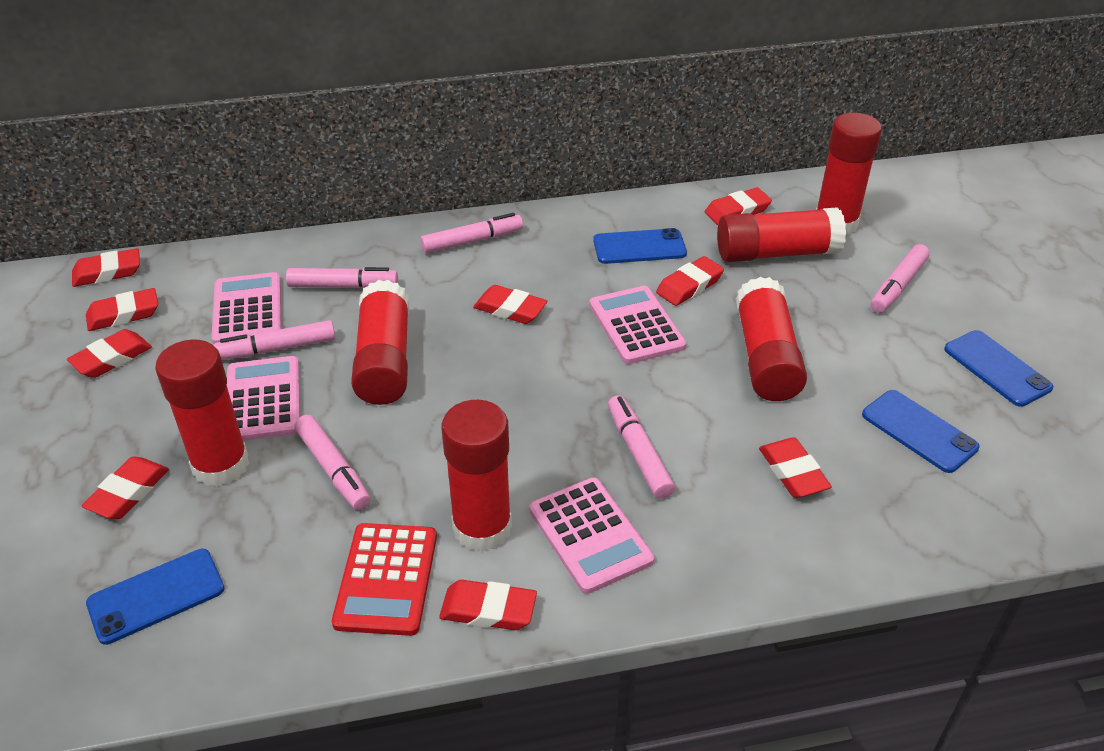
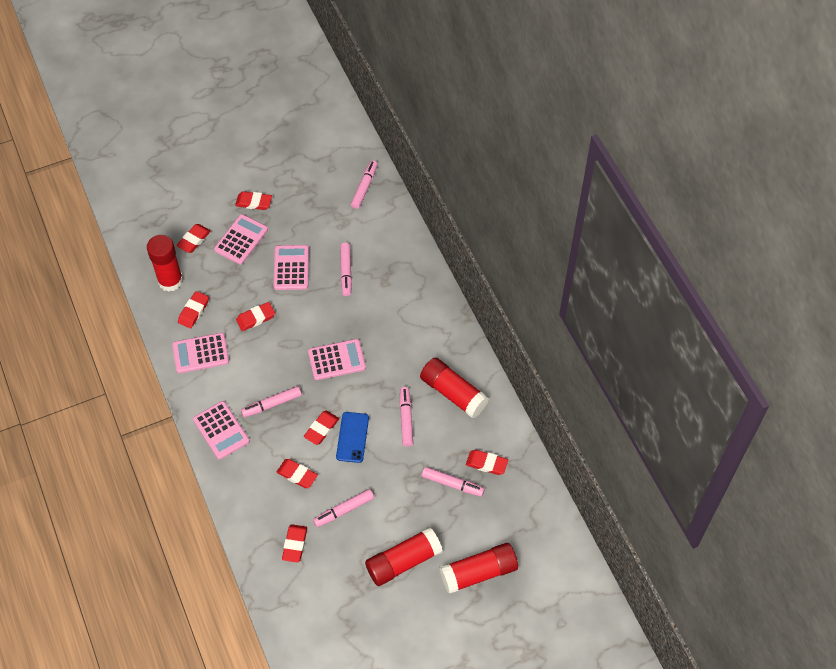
blue phone: [86,549,225,645] [593,228,687,264] [862,390,980,473] [944,330,1053,407] = 4 -> [336,412,369,463] = 1
pink calculator: [212,272,282,344] [227,356,300,441] [529,478,655,594] [589,286,687,364] = 4 -> [172,333,229,373] [193,401,250,459] [214,214,268,264] [273,245,309,290] [308,339,366,380] = 5
red calculator: [332,523,437,636] = 1 -> none = 0
red eraser: [67,329,152,378] [72,248,140,287] [81,457,169,519] [86,288,158,331] [439,580,537,630] [473,285,547,324] [656,256,724,306] [705,187,772,225] [759,437,832,498] = 9 -> [176,224,211,253] [178,291,209,328] [235,191,272,210] [236,302,275,331] [277,459,318,488] [282,524,307,563] [304,411,339,445] [466,450,508,475] = 8
red glue stick: [155,340,249,486] [351,280,409,405] [442,400,512,552] [717,207,846,262] [735,277,807,401] [816,113,882,235] = 6 -> [147,235,183,292] [365,527,443,586] [420,357,489,419] [440,543,518,594] = 4

